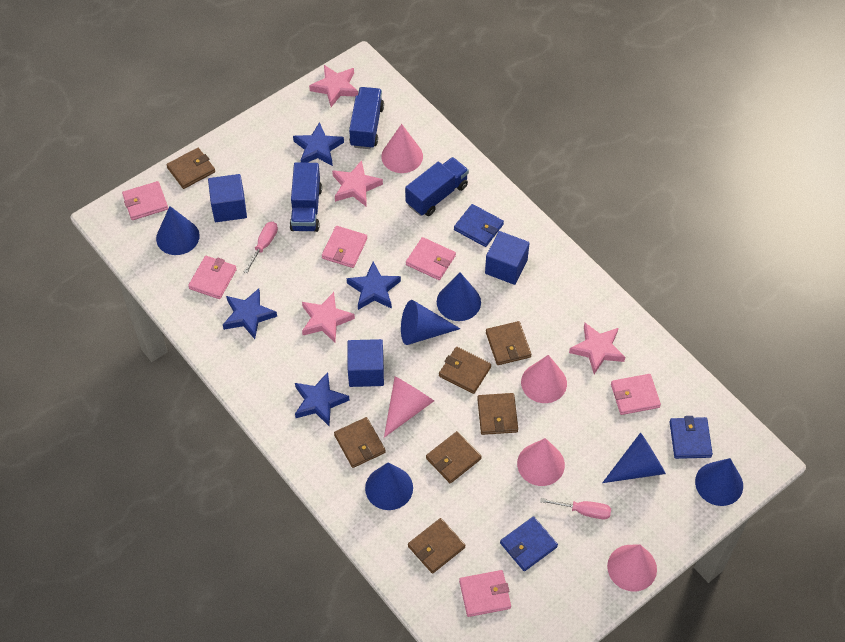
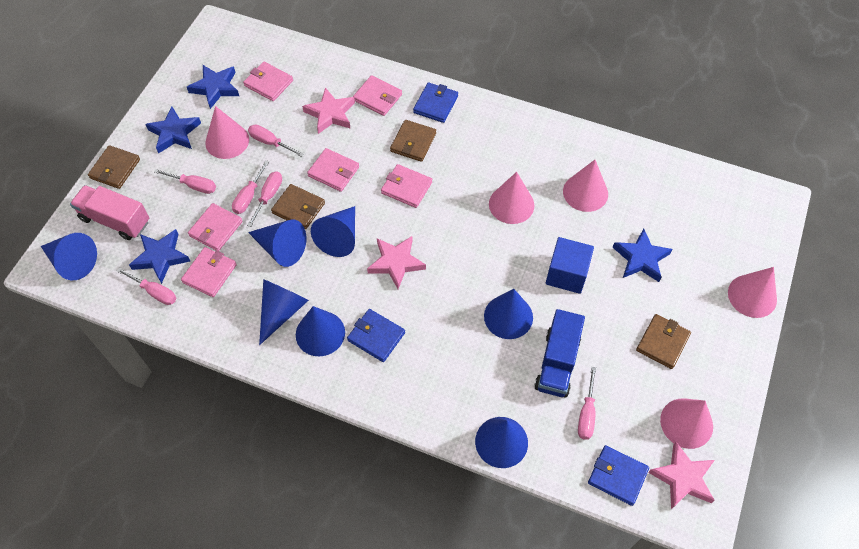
blue cone: [156,206,200,255] [365,463,413,510] [401,300,460,345] [437,272,481,321] [602,432,666,483] [695,458,743,506] = 6 -> [41,233,97,280] [248,219,306,267] [259,279,309,345] [296,306,345,356] [311,206,355,257] [475,417,528,468] [484,289,533,339] = 7
blue cube: [208,174,247,222] [347,339,384,387] [485,231,530,285] = 3 -> [546,237,594,294] = 1
blue truck: [290,162,322,232] [349,87,384,149] [405,157,469,216] = 3 -> [535,309,585,398] = 1
brown wallet: [166,148,215,189] [334,417,386,468] [408,518,465,574] [426,431,482,483] [439,347,491,394] [477,393,518,435] [486,321,531,365] = 7 -> [88,145,140,189] [271,184,325,229] [390,120,436,162] [636,314,691,369] = 4
pink screwdriver: [244,222,278,273] [540,498,611,519] = 2 -> [117,267,177,305] [154,169,216,194] [232,160,269,214] [247,171,282,227] [248,125,304,157] [578,367,596,440] = 6
pink star: [302,292,355,343] [309,65,358,107] [332,160,383,206] [569,323,625,374] = 4 -> [302,87,355,134] [367,236,426,289] [648,442,715,509] = 3
pink truck: none = 0 -> [70,185,149,240] = 1

